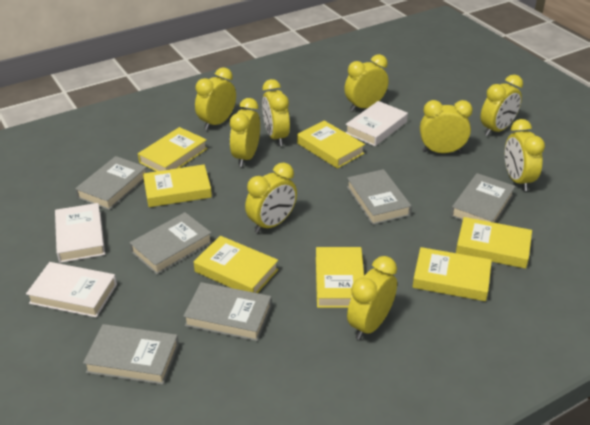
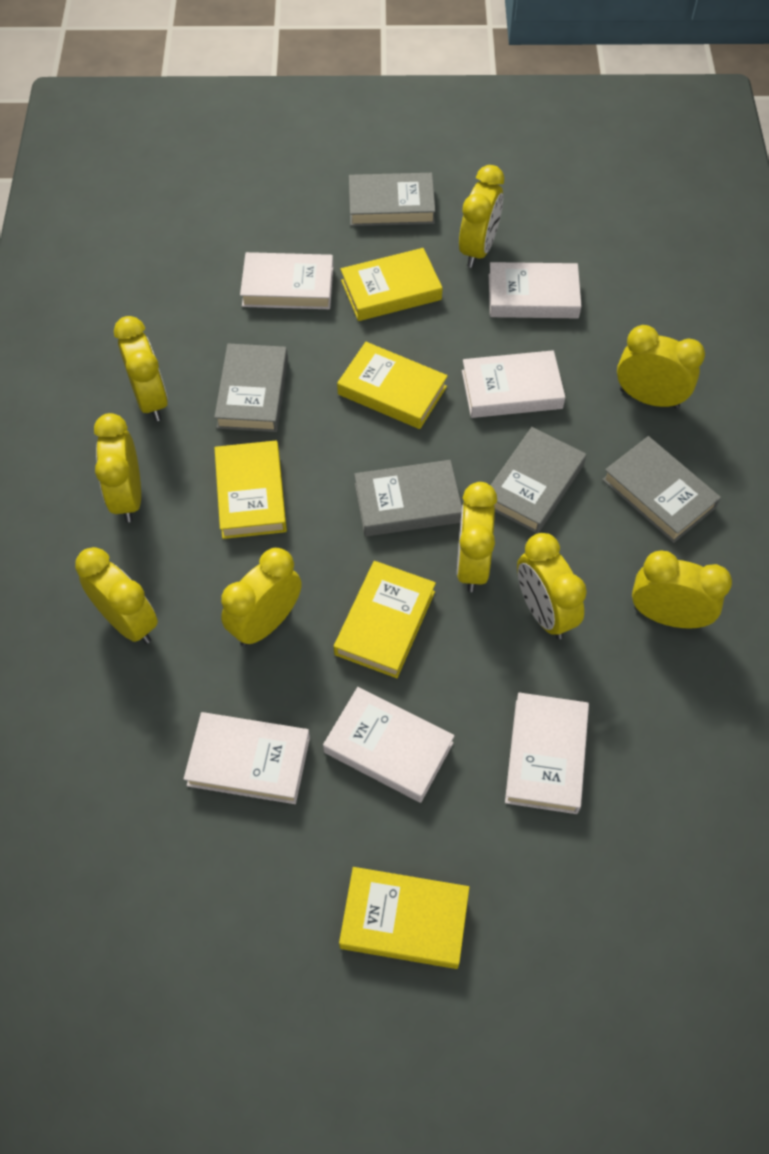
grey book: [75,156,147,210] [83,324,179,385] [129,212,212,275] [183,282,272,341] [347,169,412,225] [451,173,515,223] = 6 -> [214,343,288,432] [349,173,435,226] [354,460,462,537] [490,427,587,534] [602,436,721,543] = 5
white book: [26,262,117,318] [55,203,105,263] [345,101,408,146] = 3 -> [184,712,310,804] [240,252,333,309] [323,687,455,803] [462,350,565,418] [489,262,582,318] [505,693,589,814] = 6
yellow book: [138,127,208,171] [143,164,212,207] [194,236,279,293] [297,120,365,169] [316,247,364,308] [413,247,492,301] [456,217,532,269] = 7 -> [215,440,287,539] [334,561,436,678] [337,342,448,429] [339,867,470,969] [341,248,442,321] = 5

